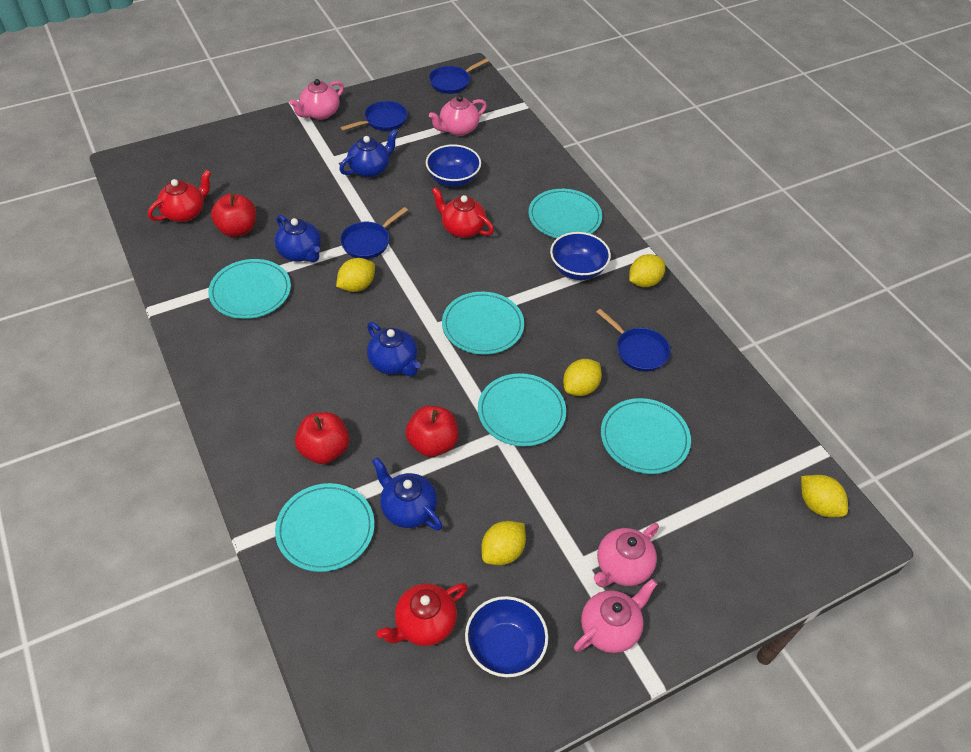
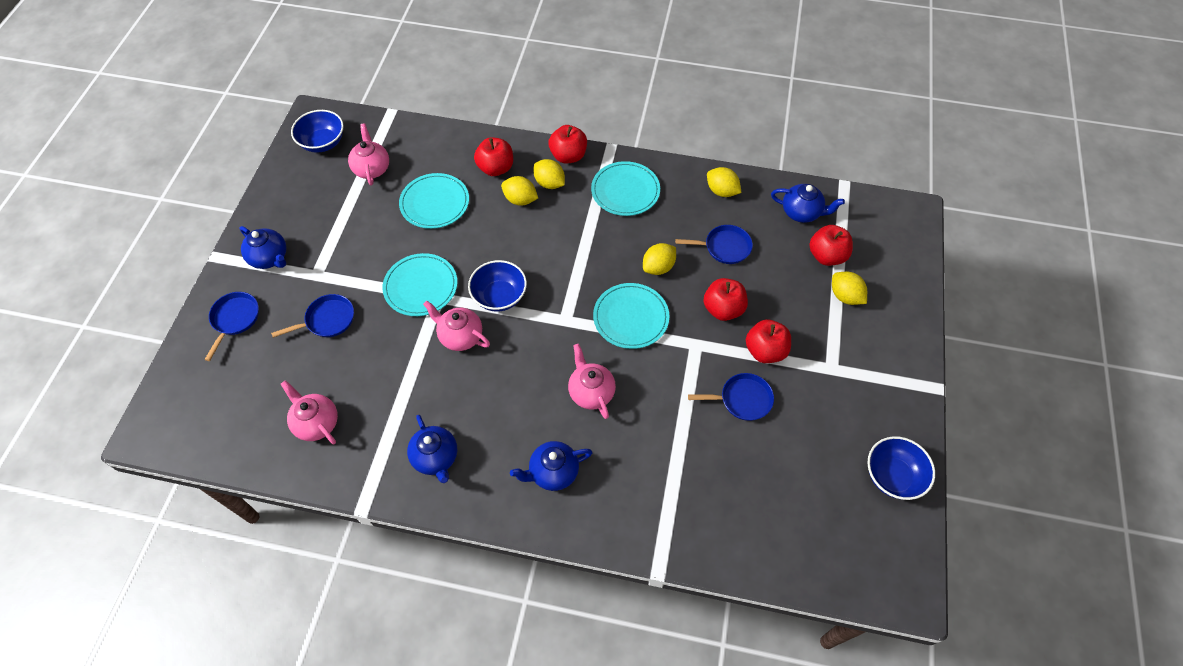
red apple: [211,194,256,237] [295,412,349,464] [405,406,458,457] = 3 -> [474,137,513,176] [548,125,587,163] [703,278,748,321] [746,320,791,363] [809,225,853,266] = 5
red teapot: [148,170,211,222] [377,583,468,646] [431,187,494,238] = 3 -> none = 0
turquoise plate: [208,259,291,319] [275,483,375,572] [442,292,524,355] [478,373,566,446] [528,189,602,238] [601,398,691,474] = 6 -> [382,253,458,316] [399,173,469,229] [591,161,660,216] [593,283,670,349] = 4

